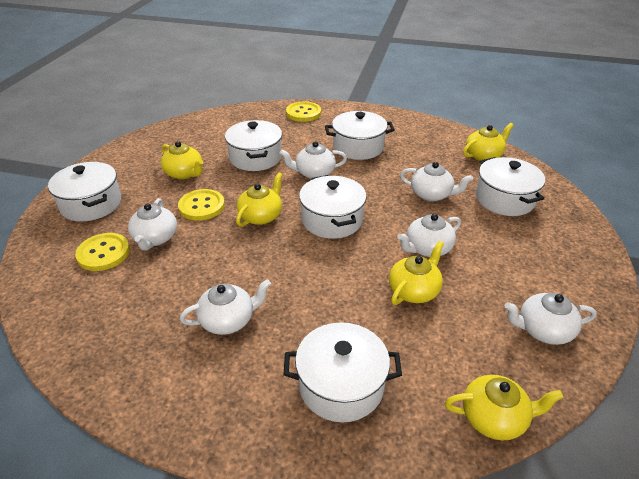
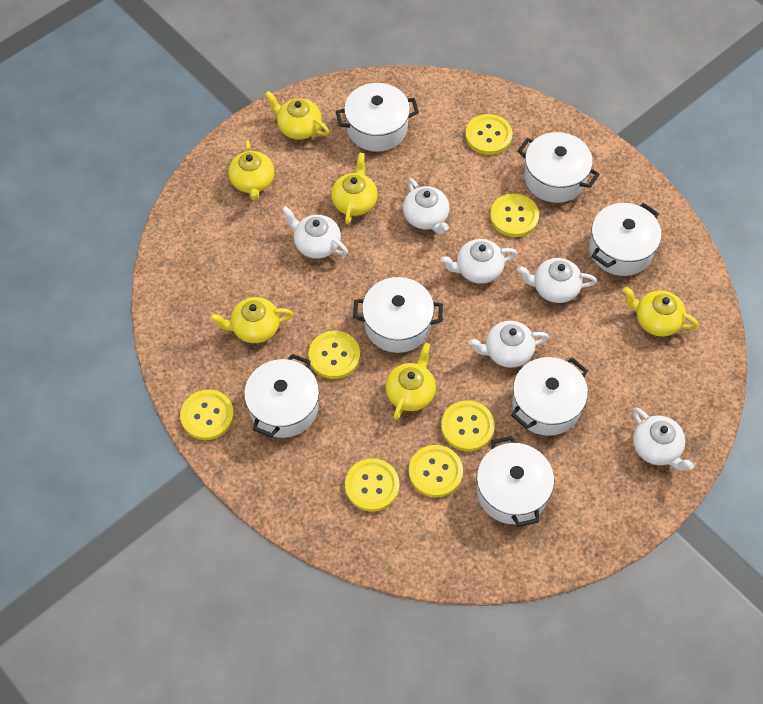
white pot: [48,162,121,222] [225,120,282,171] [283,322,402,423] [299,175,367,239] [325,111,395,160] [476,157,545,216] = 6 -> [244,354,319,438] [336,83,419,152] [353,277,443,353] [477,436,554,527] [511,357,588,436] [518,132,600,203] [589,203,662,276] = 7
yellow button: [75,233,130,271] [178,189,225,221] [286,102,321,122] = 3 -> [180,389,234,440] [308,331,360,379] [345,458,400,512] [409,445,463,498] [441,400,495,451] [465,114,512,155] [490,194,539,237] = 7
yellow teapot: [161,141,203,179] [236,173,283,227] [389,241,444,305] [445,375,564,440] [463,123,514,161] = 5 -> [210,297,293,343] [228,140,274,200] [265,91,329,140] [331,152,378,224] [385,343,436,420] [623,287,699,337] = 6

